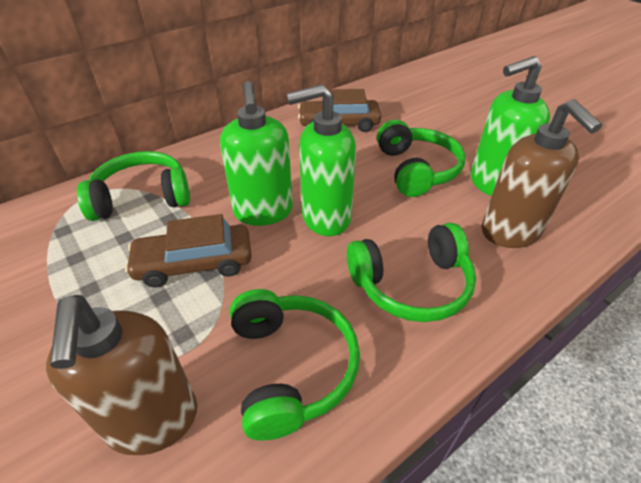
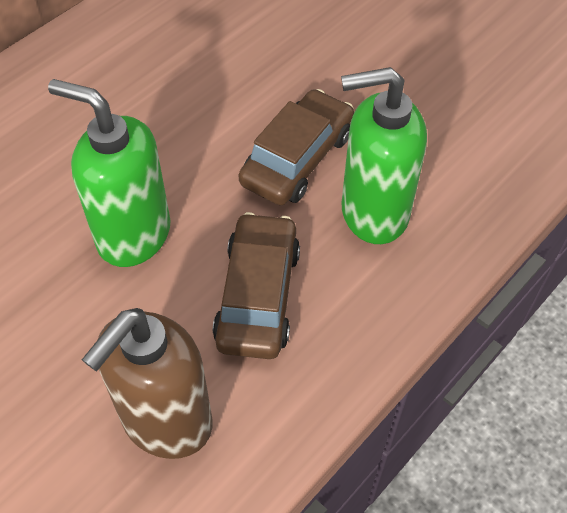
brown soap dispenser: [46,295,197,455] [481,99,602,248] = 2 -> [82,308,212,459] = 1
green headphones: [77,151,190,221] [230,289,360,440] [347,223,476,322] [377,120,465,197] = 4 -> none = 0
green soap dispenser: [220,81,293,226] [287,84,356,236] [471,56,550,196] = 3 -> [48,79,171,267] [341,67,427,244] = 2

